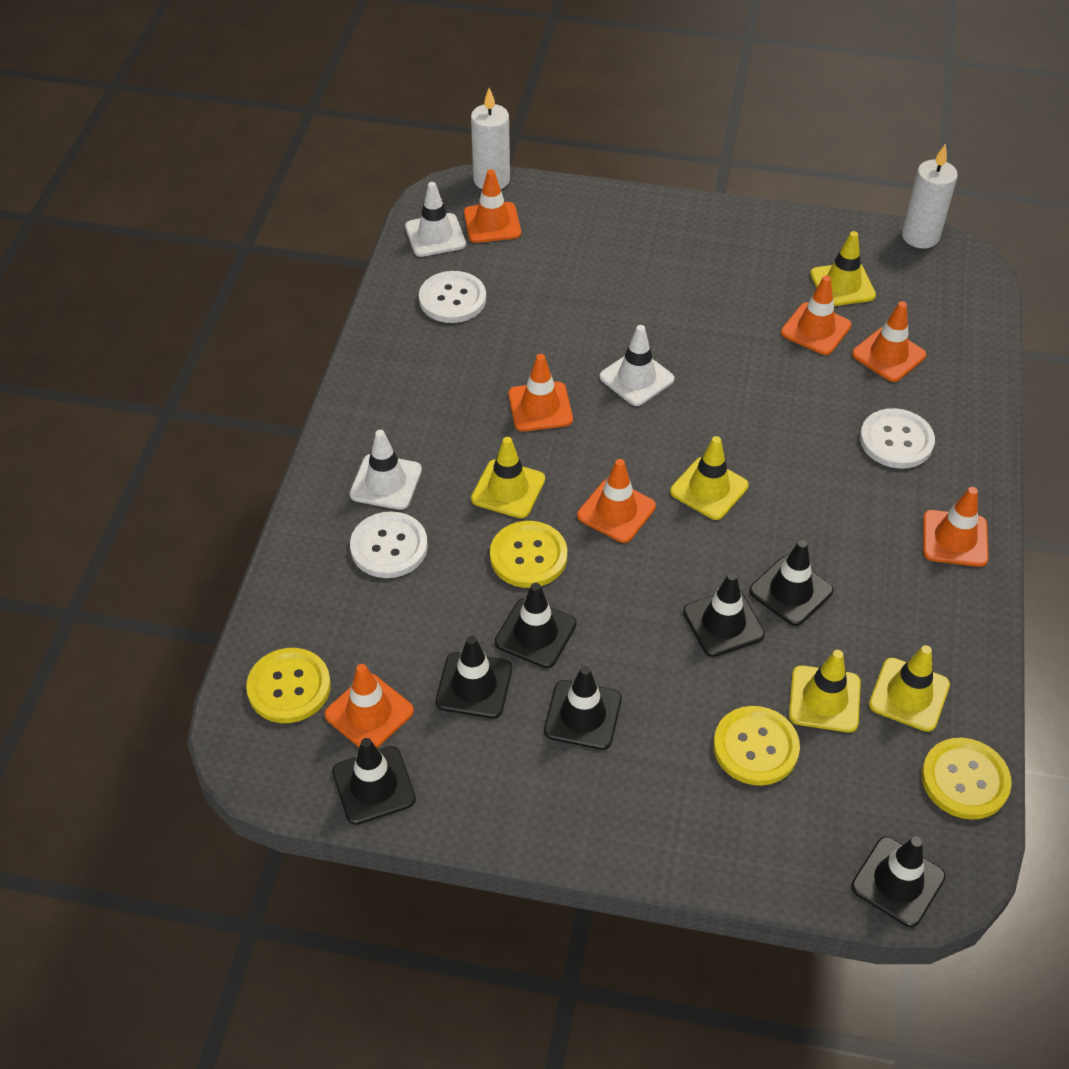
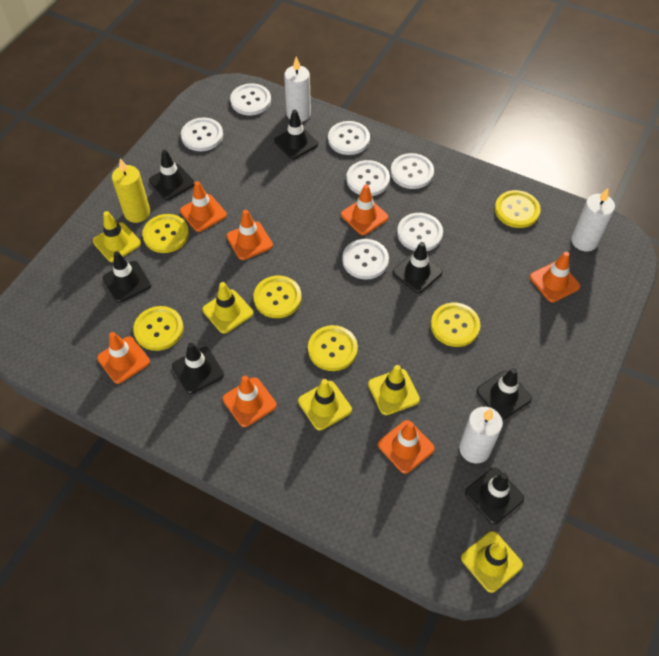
white button: [350,511,428,578] [419,271,486,323] [860,408,935,469] = 3 -> [181,118,223,151] [230,83,271,115] [328,121,370,155] [342,239,389,280] [346,160,390,196] [391,153,434,189] [397,213,443,251] = 7
white candle: [471,88,510,189] [902,144,958,249] = 2 -> [284,57,311,122] [459,407,503,463] [571,188,615,251] = 3
white traffic cone: [350,430,422,510] [405,182,466,257] [600,325,674,406] = 3 -> none = 0
yellow button: [246,648,331,723] [490,521,567,588] [713,706,800,786] [922,738,1012,820] = 4 -> [133,306,184,351] [142,214,189,253] [253,276,301,318] [308,325,358,371] [431,303,481,347] [495,190,541,228] = 6
yellow candle: none = 0 -> [112,159,150,223] = 1

